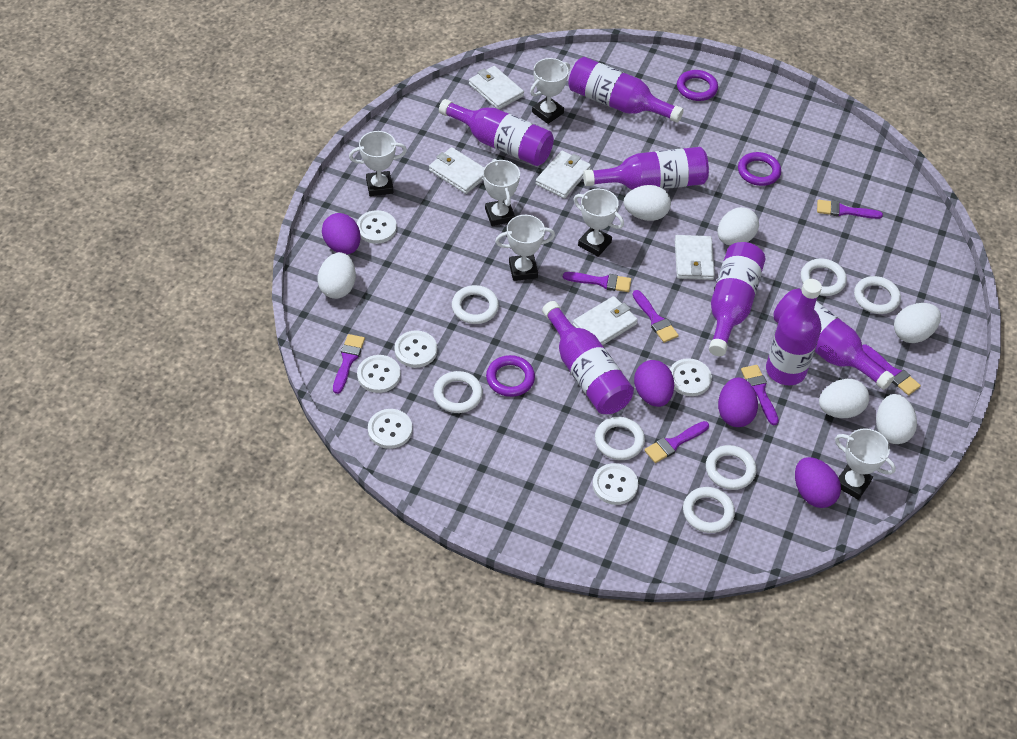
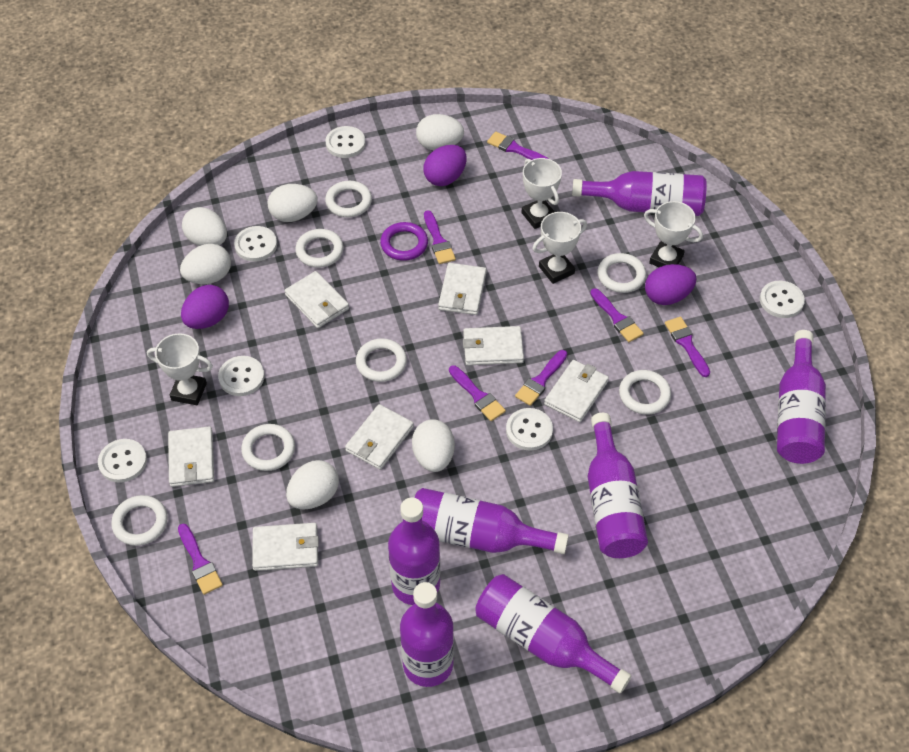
purple egg: [322,213,361,254] [634,360,674,407] [718,377,758,427] [795,457,841,508] = 4 -> [181,285,229,329] [423,145,467,186] [645,264,697,305] = 3
purple ring: [486,355,535,397] [677,70,718,101] [738,152,781,186] = 3 -> [380,222,428,261] = 1
white trophy: [349,131,407,196] [483,159,520,226] [495,215,555,281] [530,58,570,124] [574,189,624,257] [835,428,896,500] = 6 -> [147,333,213,405] [522,158,562,229] [532,212,587,284] [644,201,703,267] = 4
white wallet: [429,147,484,194] [469,66,524,109] [535,151,591,199] [573,296,638,345] [675,235,715,280] = 5 -> [168,426,214,487] [252,523,319,571] [285,271,349,328] [345,404,414,470] [438,263,486,315] [463,326,524,365] [544,360,609,422] = 7

